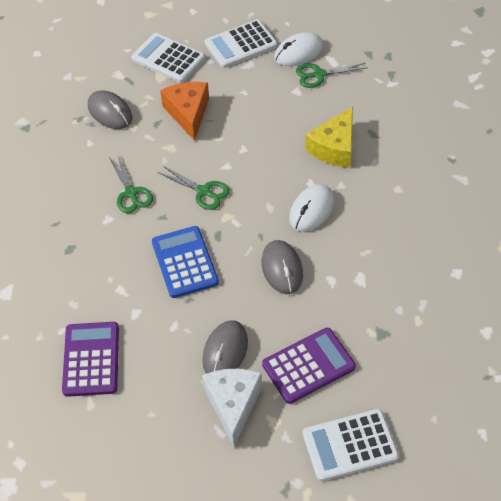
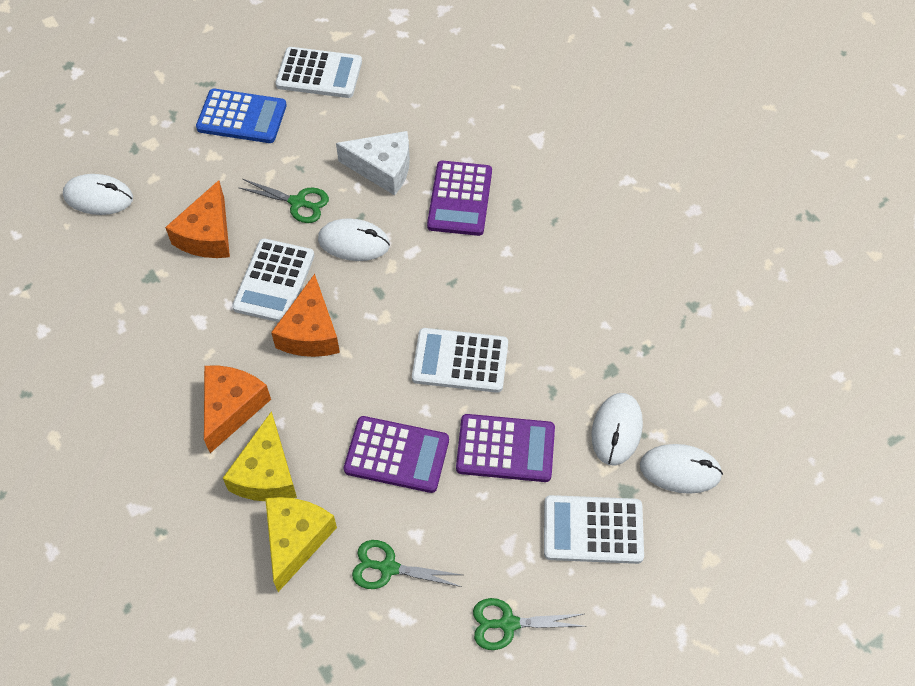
grey mouse: [88,90,132,129] [202,320,248,374] [262,240,303,294] = 3 -> none = 0
orange cheese: [160,82,209,141] = 1 -> [165,180,230,258] [204,366,271,453] [271,274,340,357] = 3
purple calculator: [62,322,119,397] [262,328,356,404] = 2 -> [344,416,449,493] [427,161,492,236] [456,414,555,482] = 3
white calculator: [131,33,205,83] [205,20,277,68] [303,409,399,481] = 3 -> [232,238,315,322] [276,47,362,98] [412,328,508,393] [544,495,644,564] = 4
white mouse: [274,32,323,66] [289,184,335,232] = 2 -> [63,174,133,215] [318,218,390,261] [591,393,643,466] [640,444,723,494] = 4
yellow cheese: [305,107,353,168] = 1 -> [223,411,297,501] [265,497,337,592] = 2

